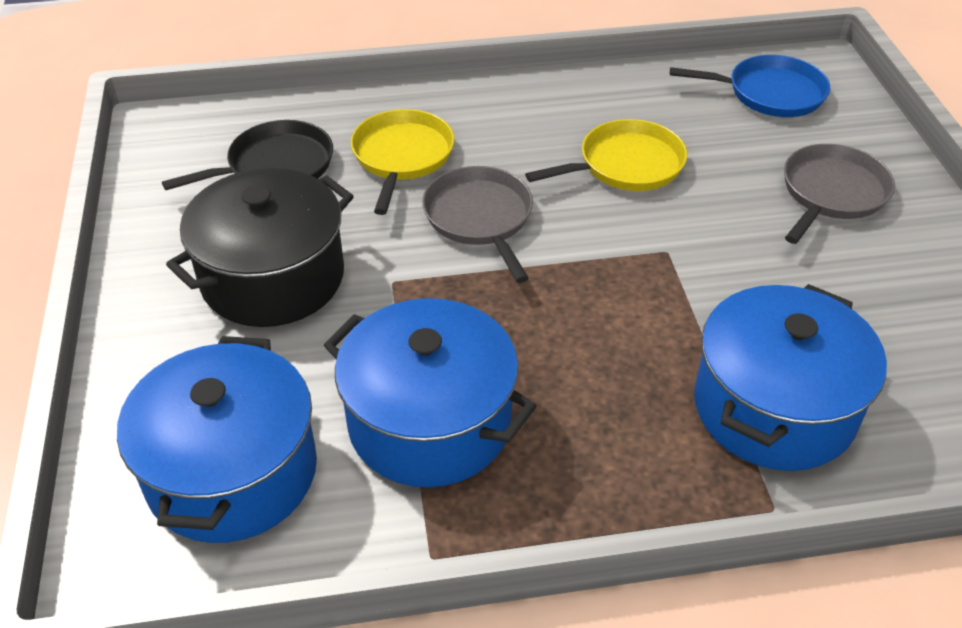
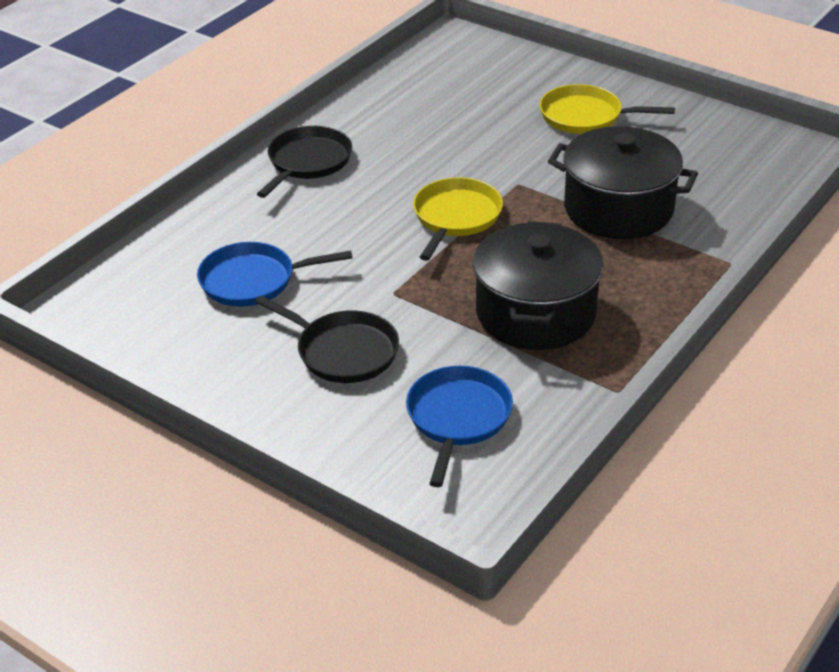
black pan: [162,120,333,190] = 1 -> [255,295,399,383] [257,126,352,198] = 2
black pot: [166,168,354,327] = 1 -> [473,221,604,350] [548,126,698,239] = 2
blue pan: [670,55,830,117] = 1 -> [197,242,353,307] [406,366,513,487] = 2
blue pot: [117,336,317,543] [324,298,536,487] [694,284,887,471] = 3 -> none = 0
grey pan: [422,166,533,283] [784,144,895,244] = 2 -> none = 0

